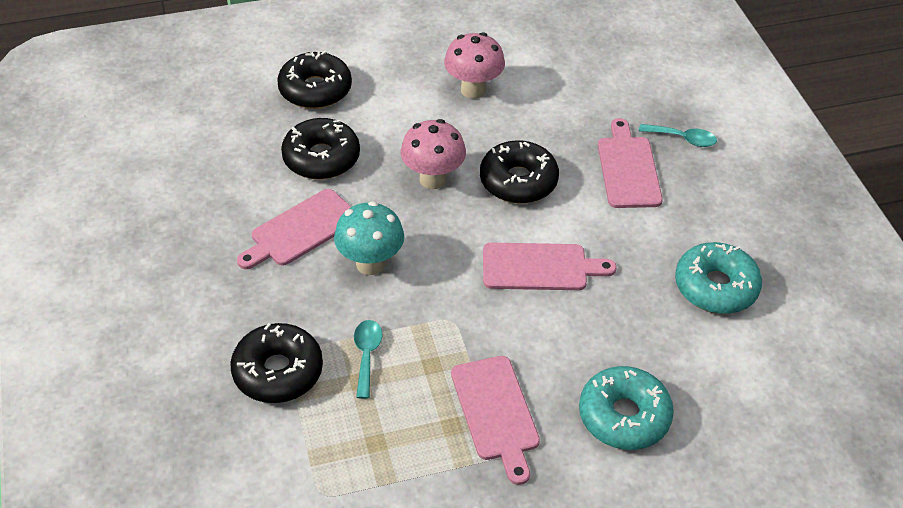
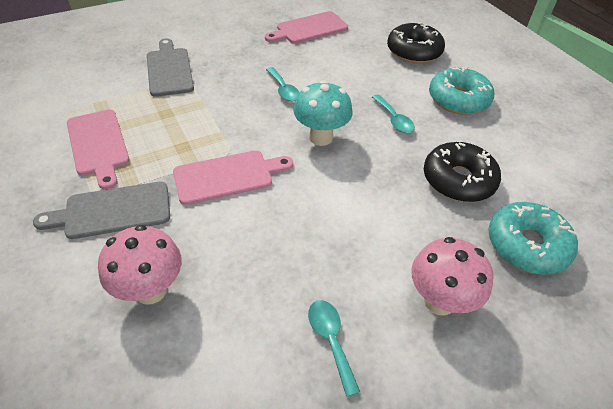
black donut: [230,323,323,403] [277,51,352,109] [281,118,360,179] [480,140,559,204] = 4 -> [387,22,445,63] [424,142,501,202] = 2
grey cutting board: none = 0 -> [33,182,170,239] [147,38,194,97] = 2
pink cutting board: [237,189,351,269] [451,356,540,485] [483,243,617,290] [598,118,663,208] = 4 -> [67,109,129,190] [173,151,293,205] [265,11,348,44] = 3
turquoise spoon: [354,320,382,399] [639,124,717,147] = 2 -> [266,67,300,102] [308,300,360,397] [372,94,415,133] = 3

